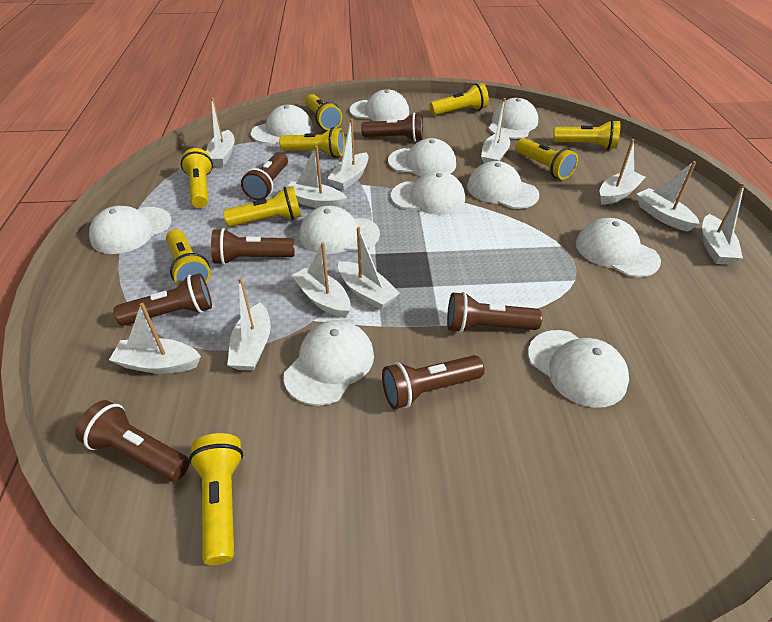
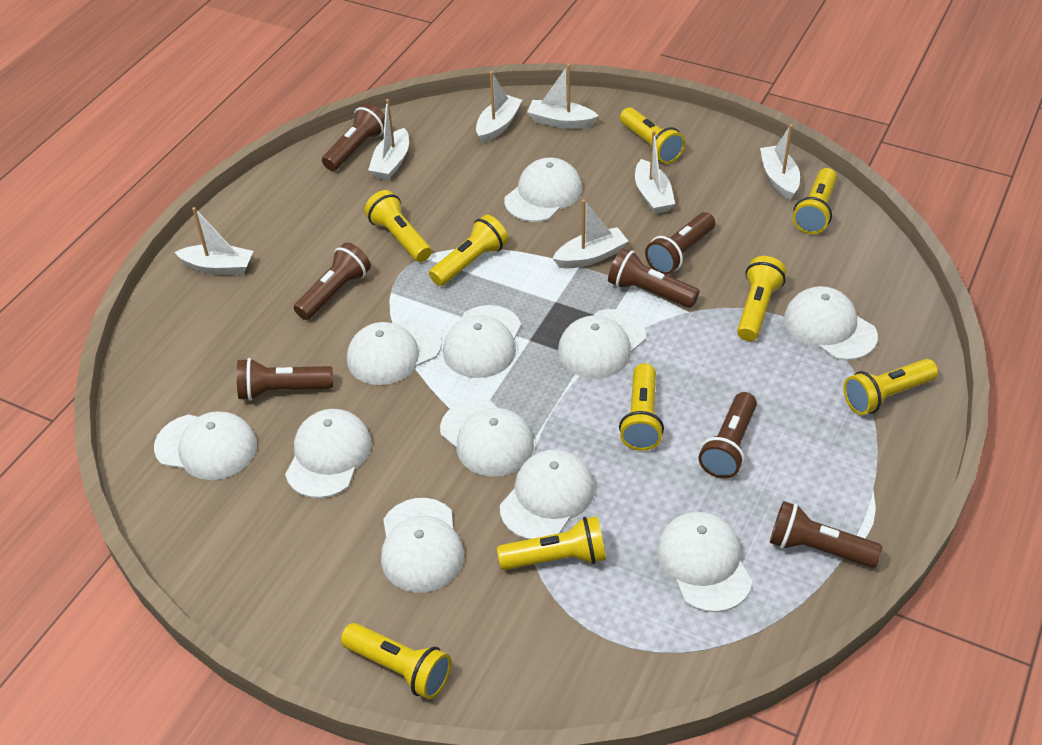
white boat: [109,303,201,374] [206,97,235,166] [227,277,271,371] [286,146,347,208] [291,242,351,318] [327,119,368,190] [338,227,400,310] [481,98,510,163] [599,139,646,205] [636,161,700,231] [702,183,745,265] = 11 -> [175,207,253,275] [368,99,409,180] [476,71,522,144] [527,64,598,129] [552,199,628,268] [635,131,675,214] [760,124,800,200] = 7

